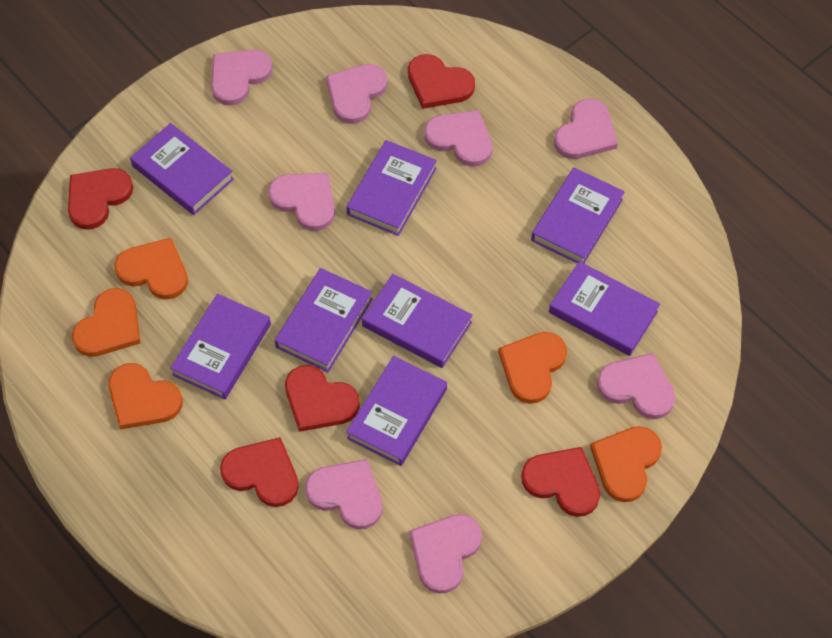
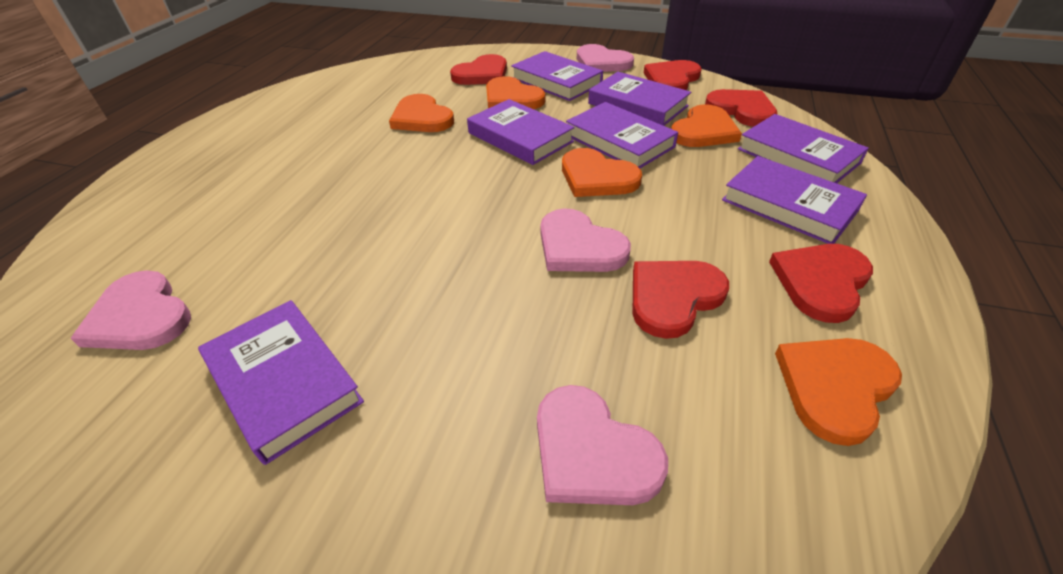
pink heart: [211,49,273,105] [268,173,335,231] [305,459,383,529] [326,64,388,124] [409,514,482,594] [424,110,492,167] [554,99,618,159] [597,353,675,419] = 8 -> [71,271,191,350] [537,385,668,505] [540,208,631,272] [577,44,634,72] = 4
purple book: [130,123,234,215] [170,294,271,399] [275,268,373,372] [346,140,437,236] [346,356,447,466] [362,274,473,368] [531,168,625,263] [549,261,660,356] = 8 -> [198,300,364,465] [467,99,575,165] [511,51,603,101] [566,102,678,168] [588,72,691,126] [722,156,867,244] [738,114,869,183] = 7

